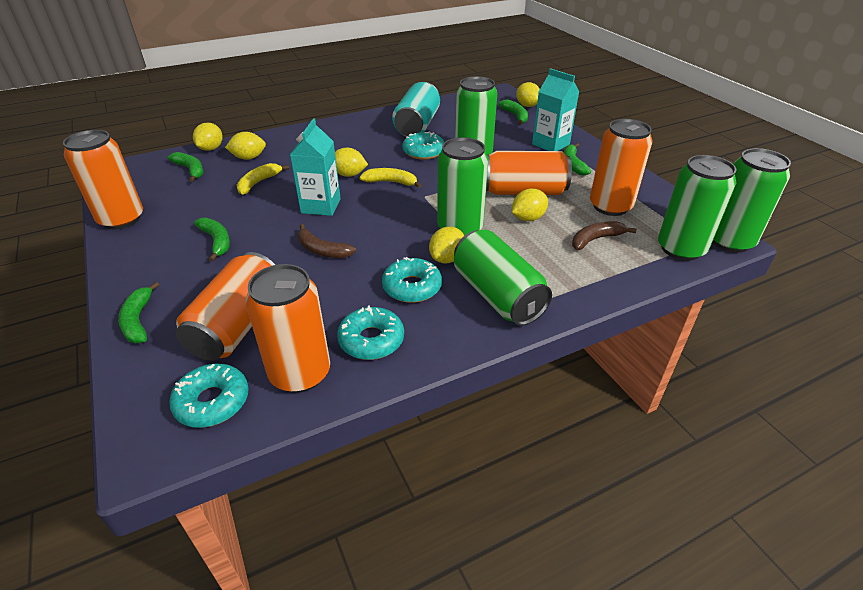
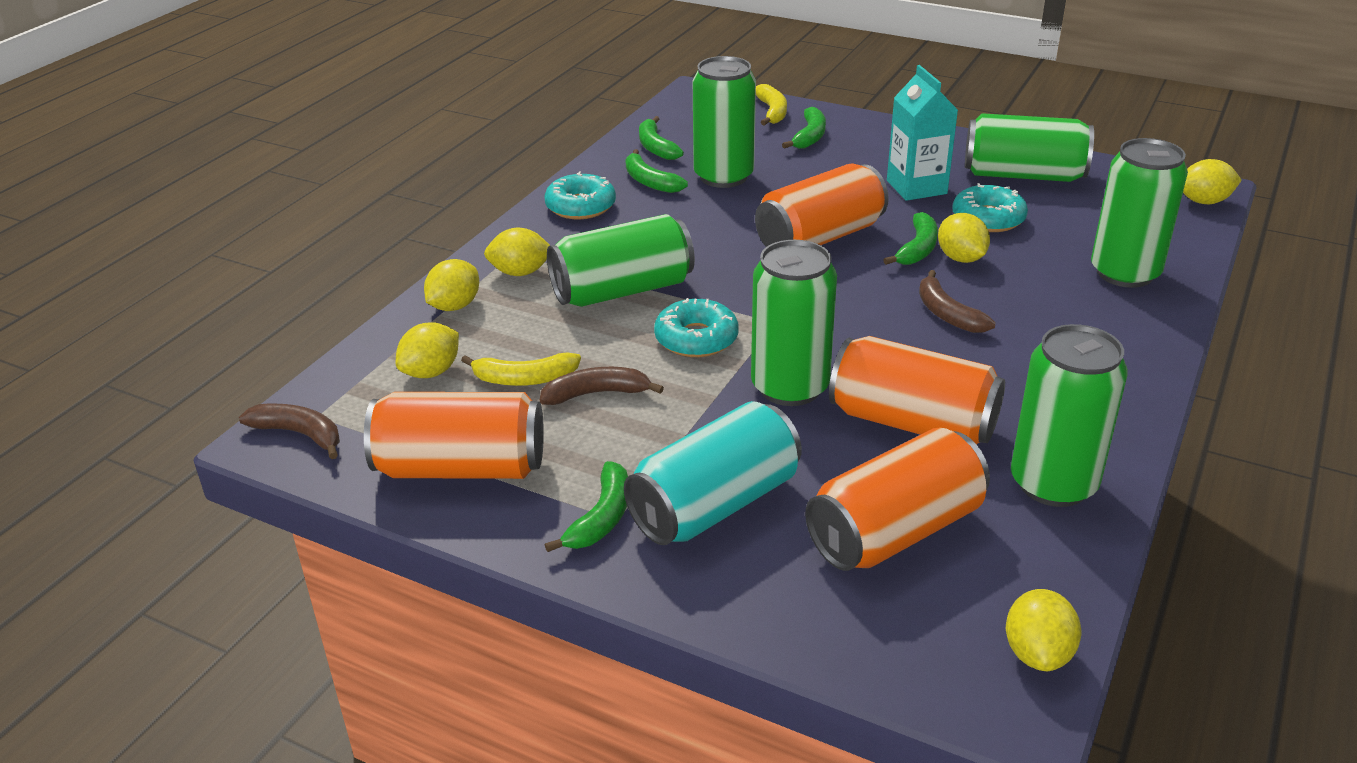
brown banana: [298,224,356,258] [572,221,637,250] = 2 -> [239,403,340,459] [540,367,664,405] [919,270,996,333] = 3
green can: [437,137,488,236] [454,230,552,326] [455,76,497,155] [658,155,737,261] [712,148,791,253] = 5 -> [547,214,695,307] [693,56,756,188] [751,240,837,406] [965,113,1094,182] [1011,324,1128,507] [1091,138,1188,288] = 6
orange can: [63,130,143,229] [176,252,275,361] [246,264,330,393] [486,151,572,195] [590,119,653,216] = 5 -> [364,392,544,479] [755,163,889,247] [805,427,990,571] [829,336,1005,444] = 4
turquoise carton: [290,118,341,216] [532,68,579,151] = 2 -> [887,65,958,201] = 1
turquoise donut: [169,364,249,428] [337,305,404,360] [382,257,442,303] [402,132,444,160] = 4 -> [544,172,616,219] [654,298,739,357] [952,183,1028,232] = 3

